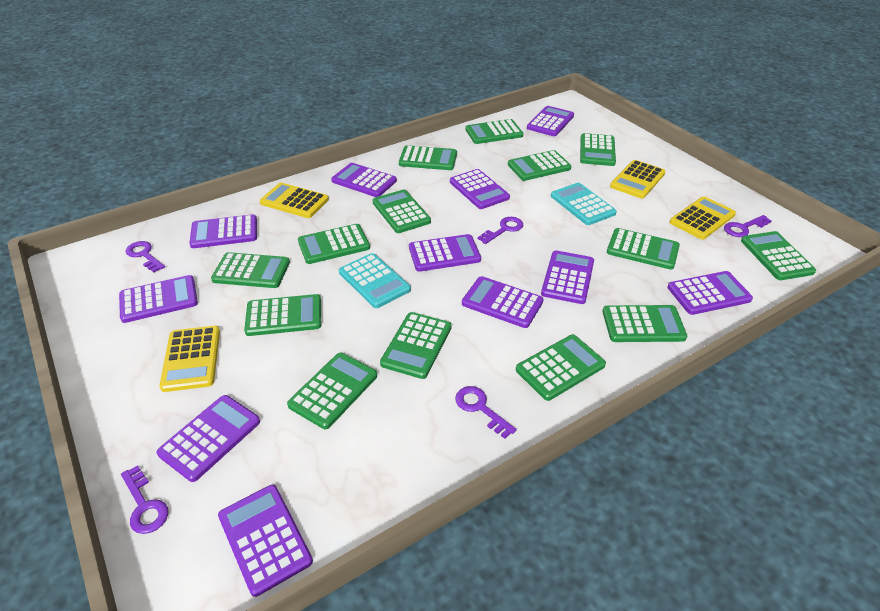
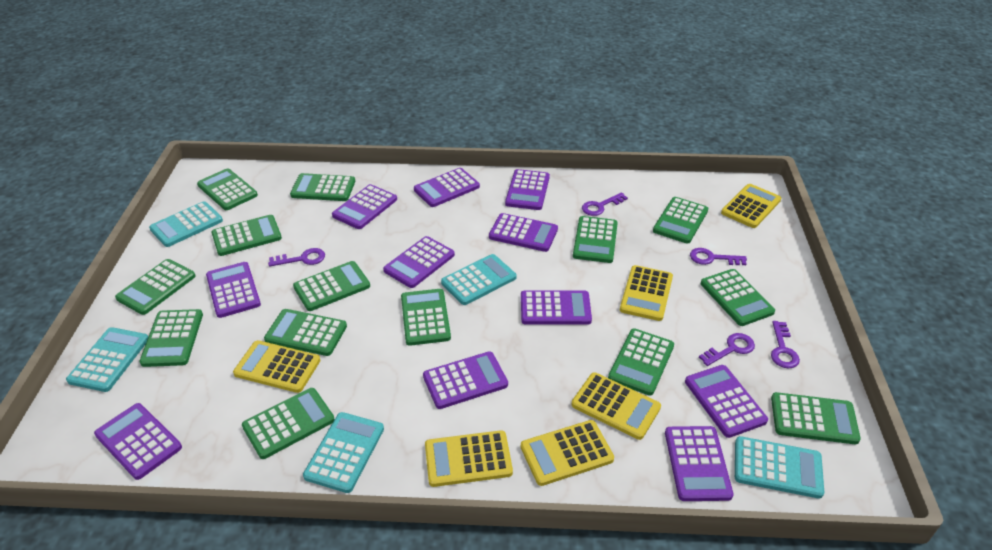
turquoise calculator: [339,253,411,308] [551,183,617,225] = 2 -> [66,327,148,392] [149,201,223,247] [303,412,384,493] [441,254,516,305] [735,436,824,499] = 5
yellow calculator: [159,326,220,392] [260,183,329,218] [610,160,666,199] [670,196,736,240] = 4 -> [233,340,320,393] [425,430,513,487] [521,420,614,486] [572,372,661,440] [620,265,673,321] [721,184,781,228] = 6

